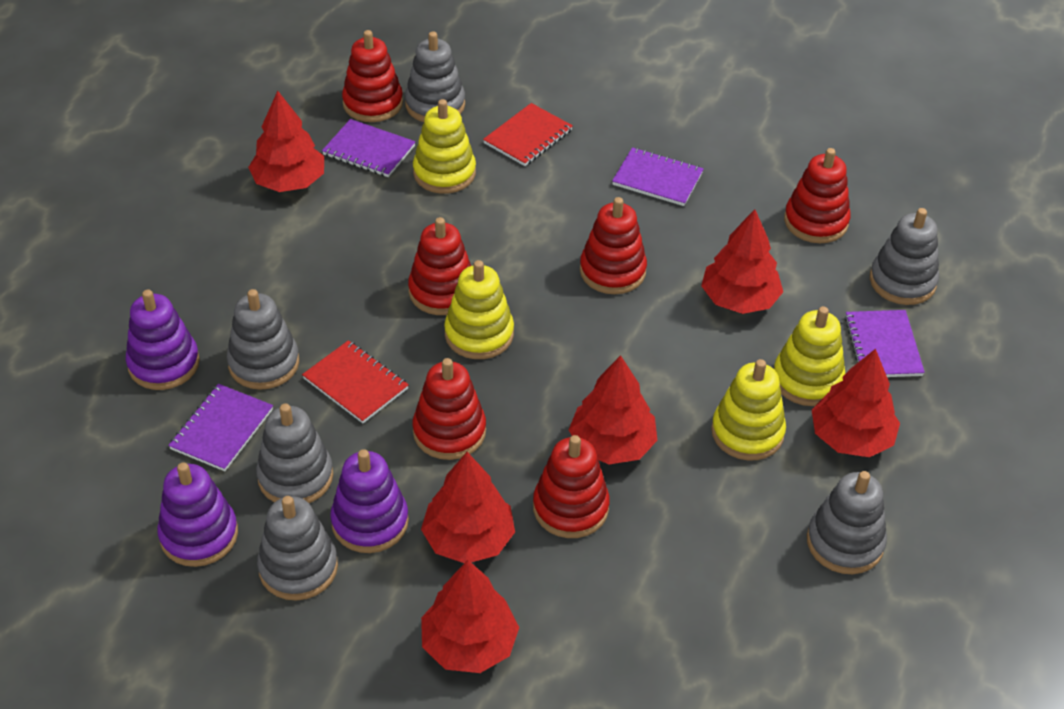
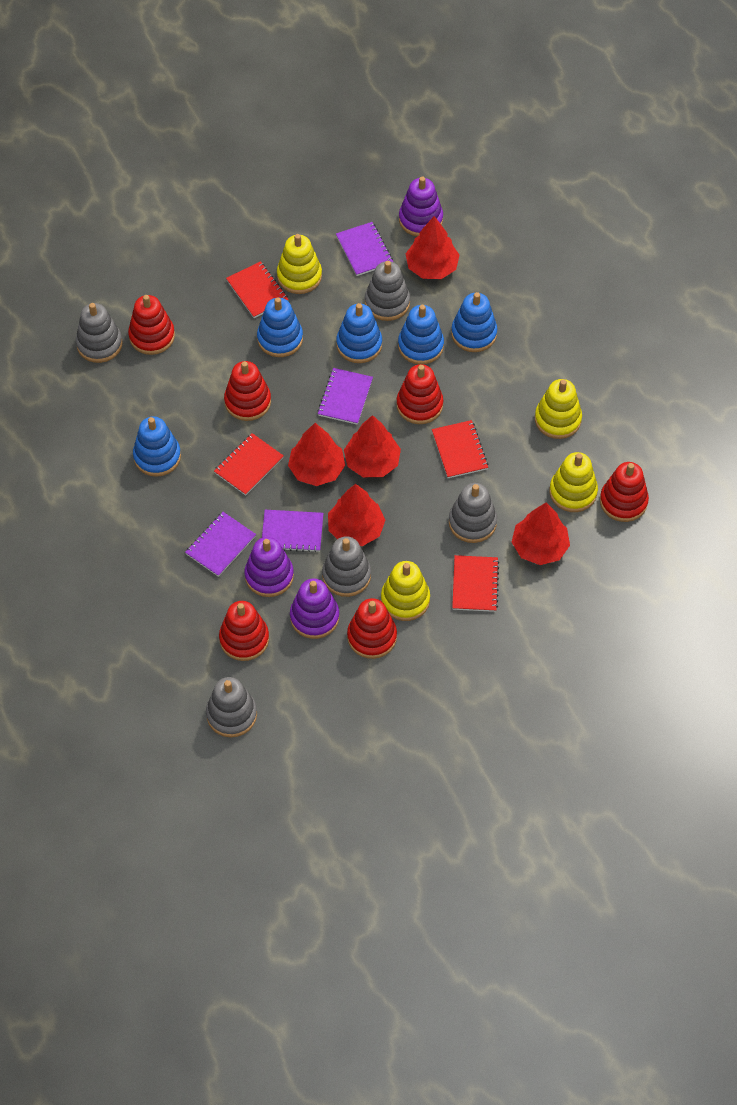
blue stacking toy: none = 0 -> [133,416,181,477] [257,297,303,357] [336,303,382,363] [398,305,444,364] [451,292,497,352] = 5
grey stacking toy: [227,289,299,390] [256,403,333,503] [257,496,338,601] [405,32,465,122] [807,471,887,574] [870,208,939,305] = 6 -> [76,303,123,363] [206,677,257,737] [322,536,371,597] [365,261,410,321] [449,483,497,543] = 5
red notebook: [302,340,409,423] [483,103,573,166] = 2 -> [214,433,284,496] [226,261,289,318] [432,420,488,478] [452,555,499,612] = 4
red tree: [248,91,324,192] [421,452,515,563] [421,560,519,673] [569,355,657,464] [701,209,783,314] [812,349,900,457] = 6 -> [288,423,345,486] [328,484,385,546] [344,415,401,477] [406,216,459,279] [512,502,570,565] = 5

